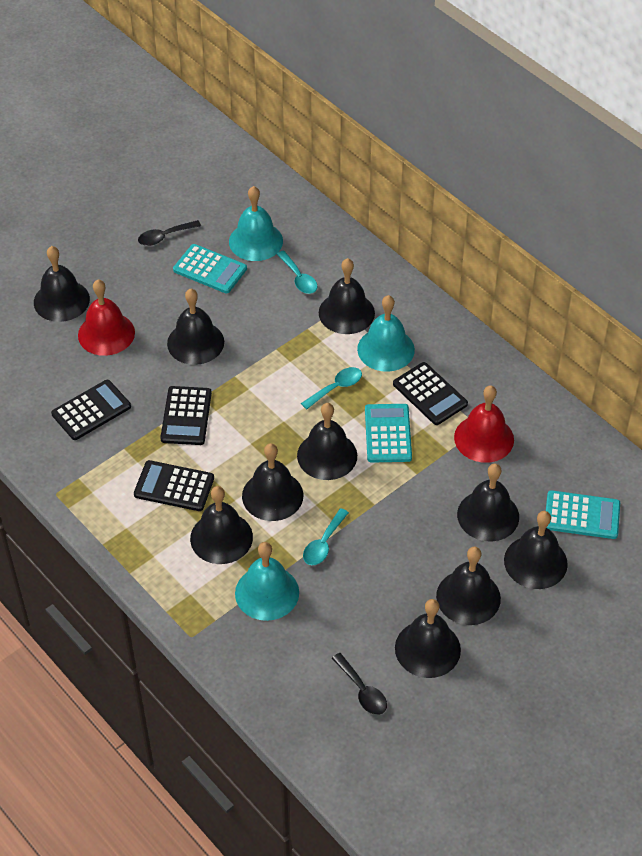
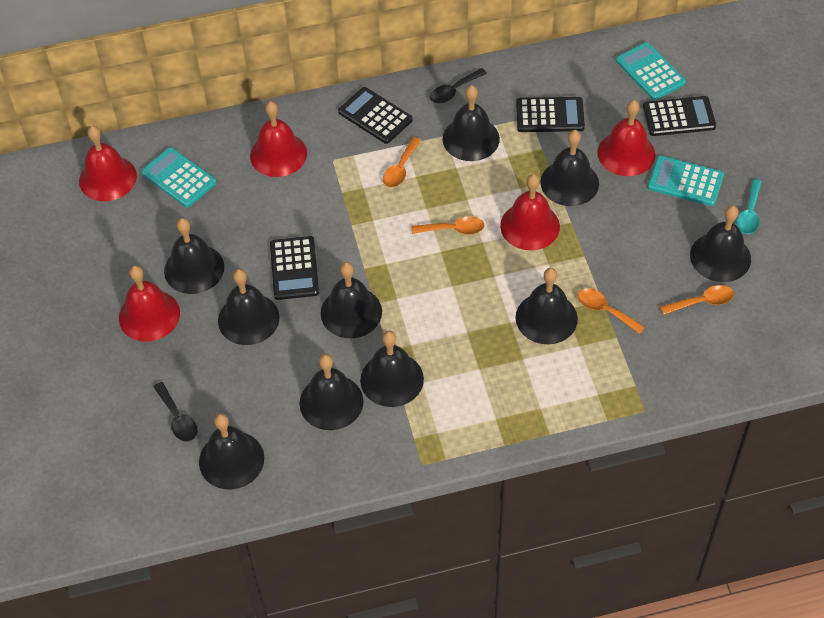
orange spoon: none = 0 -> [383,137,421,188] [412,216,485,235] [578,288,645,334] [660,285,734,315] = 4
red bell: [78,280,135,356] [454,385,514,463] = 2 -> [79,126,137,201] [119,266,180,342] [250,101,307,177] [500,174,560,250] [597,100,655,176] = 5
turquoise bell: [229,186,283,261] [235,542,299,621] [357,295,415,372] = 3 -> none = 0
turquoise spoon: [277,250,317,294] [301,367,362,409] [303,508,349,565] = 3 -> [737,179,762,234] = 1

